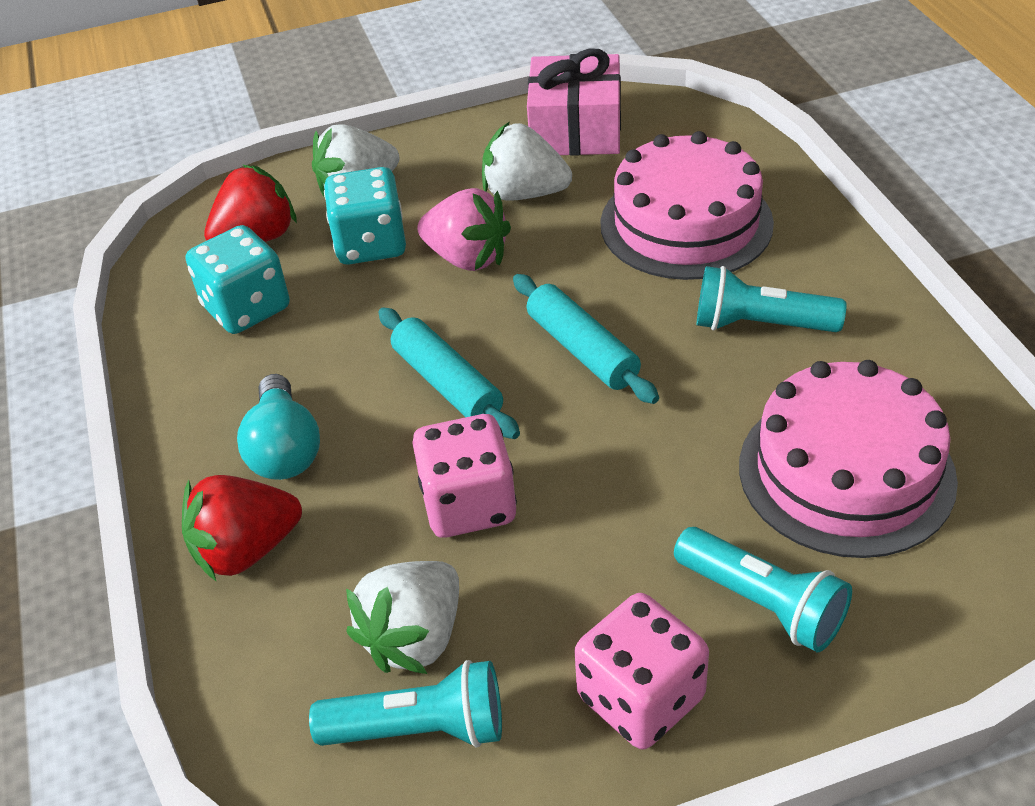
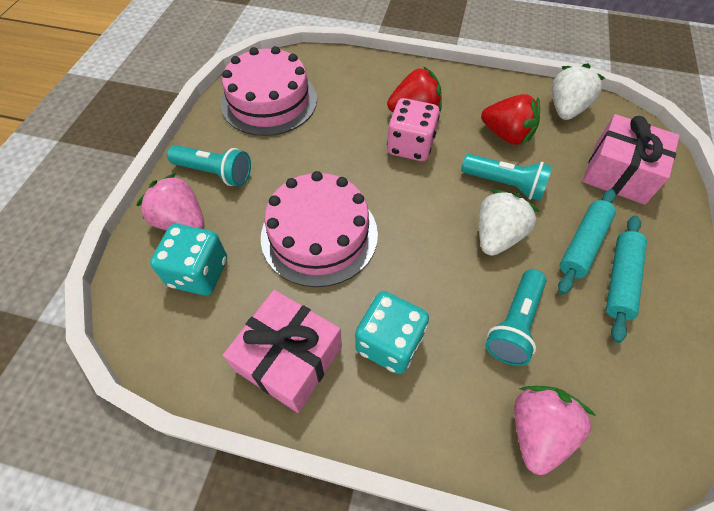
pink dice: [412,414,517,538] [575,593,709,749] = 2 -> [387,98,440,161] = 1
pink gift: [527,48,621,156] = 1 -> [223,290,342,413] [582,114,680,205] = 2
pink strawberry: [417,188,511,271] = 1 -> [136,173,204,230] [514,386,596,475] = 2
turquoise light bulb: [237,374,320,480] = 1 -> none = 0
white strawberry: [312,125,399,198] [346,561,459,674] [482,122,572,201] = 3 -> [479,190,539,256] [552,64,605,120] = 2

